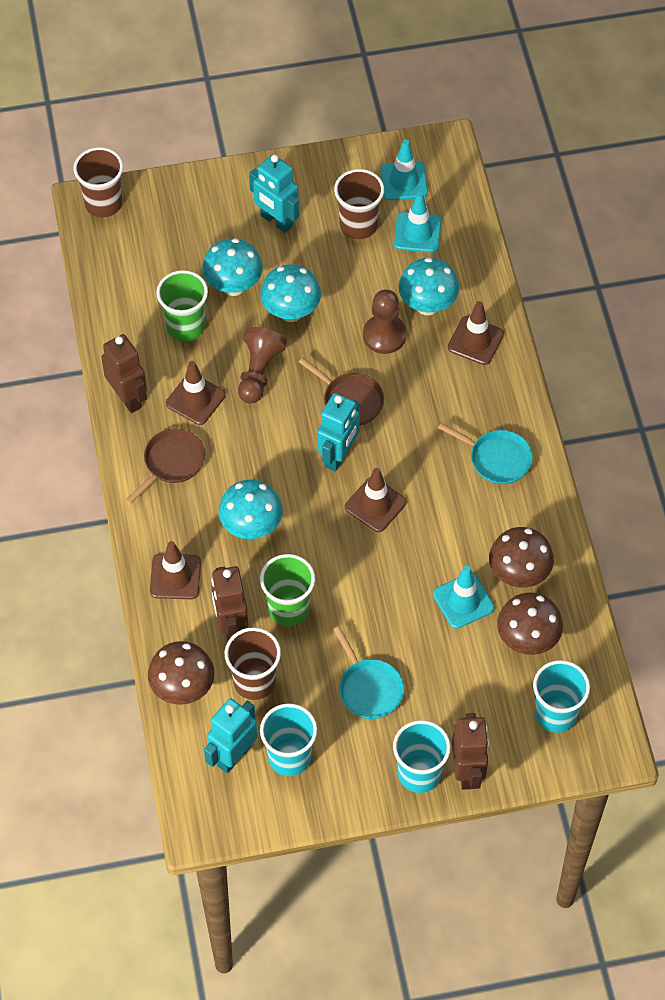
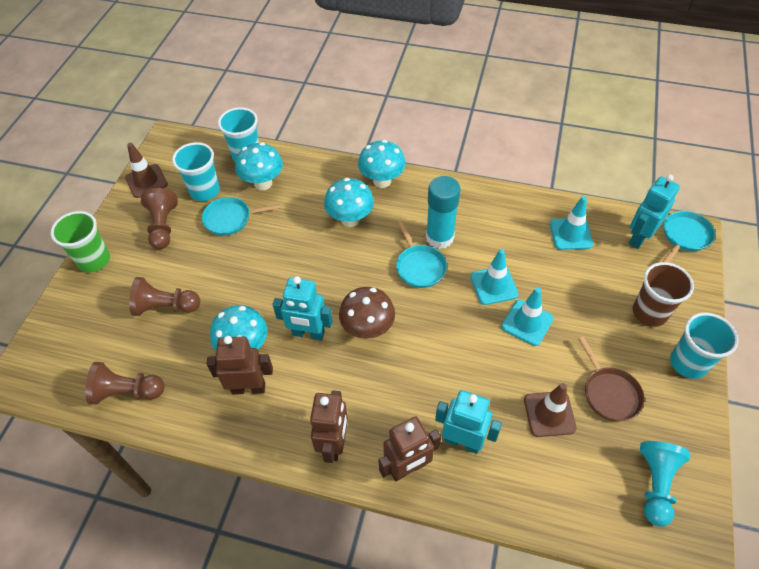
brown cup: [73,147,123,218] [225,627,281,700] [334,169,384,239] = 3 -> [633,262,694,327] = 1
brown mushroom: [148,641,215,705] [489,527,554,588] [497,592,563,655] = 3 -> [339,287,395,339] = 1
brown pan: [126,429,205,504] [299,357,384,426] = 2 -> [578,337,644,421] = 1
brown pawn: [238,327,287,404] [363,289,406,354] = 2 -> [85,362,164,405] [129,277,200,316] [141,188,178,249] = 3
brown traffic cone: [150,541,201,599] [166,361,226,425] [345,468,406,532] [448,301,504,365] = 4 -> [125,143,168,198] [524,383,577,437] = 2
green cup: [156,270,208,341] [260,554,315,626] = 2 -> [51,211,110,272] = 1
turquoise glue stick: none = 0 -> [426,176,460,249] = 1
turquoise pan: [333,626,404,719] [438,423,533,484] = 2 -> [202,197,280,236] [396,220,447,288] [662,211,715,263] = 3
turquoise pawn: none = 0 -> [640,441,690,527] = 1

